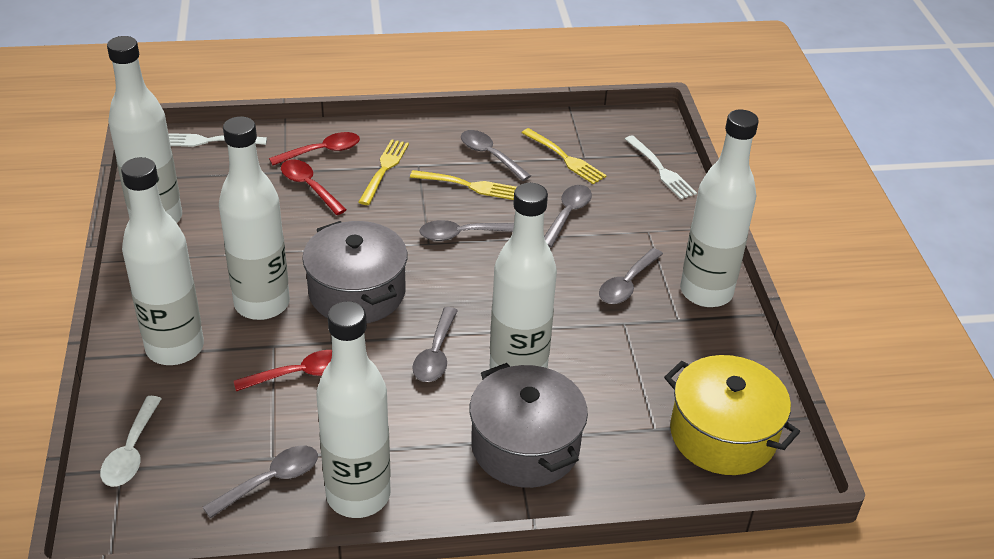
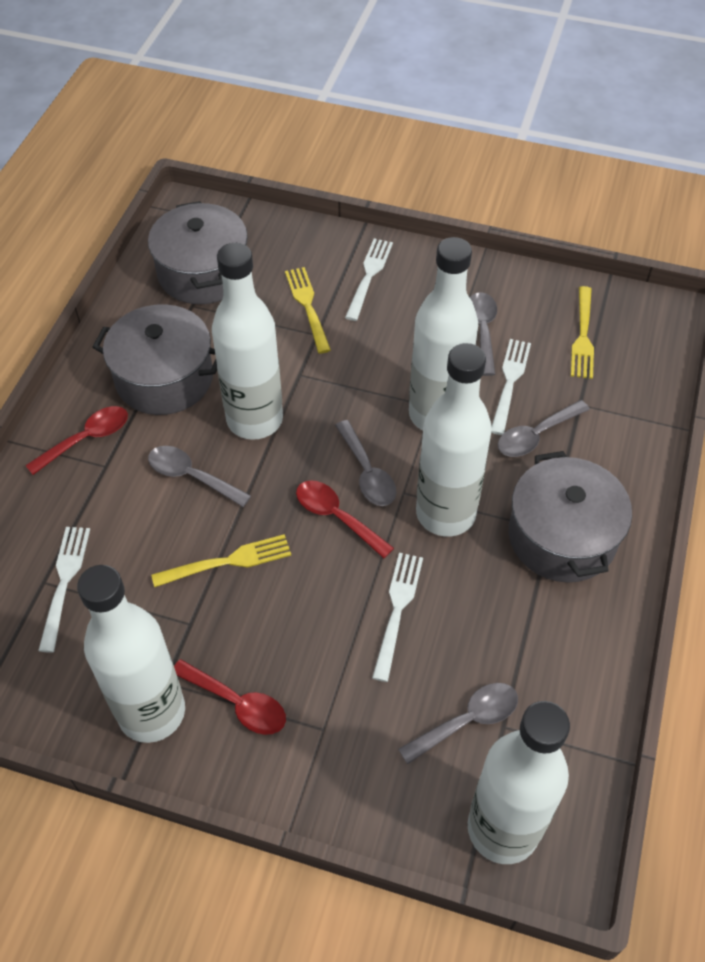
grey pot: [302,221,408,323] [470,363,588,488] = 2 -> [93,304,217,415] [148,201,248,304] [509,451,632,583] = 3
grey spoon: [203,446,318,518] [412,307,458,382] [420,220,514,241] [461,130,531,181] [544,185,592,248] [599,248,663,304] = 6 -> [148,446,251,507] [335,420,396,506] [398,683,518,764] [470,292,497,376] [498,400,590,457] = 5
white bottle: [107,36,182,223] [121,157,204,365] [219,116,290,320] [316,301,390,518] [490,183,557,369] [680,110,759,307] = 6 -> [77,565,185,743] [212,243,283,440] [409,237,478,431] [416,343,492,536] [468,701,570,864] = 5
white fork: [168,133,267,147] [625,135,697,199] = 2 -> [38,527,90,653] [345,238,393,321] [372,553,423,682] [491,339,531,435] = 4
white spoon: [100,396,161,487] = 1 -> none = 0
yellow pot: [664,355,800,475] = 1 -> none = 0

